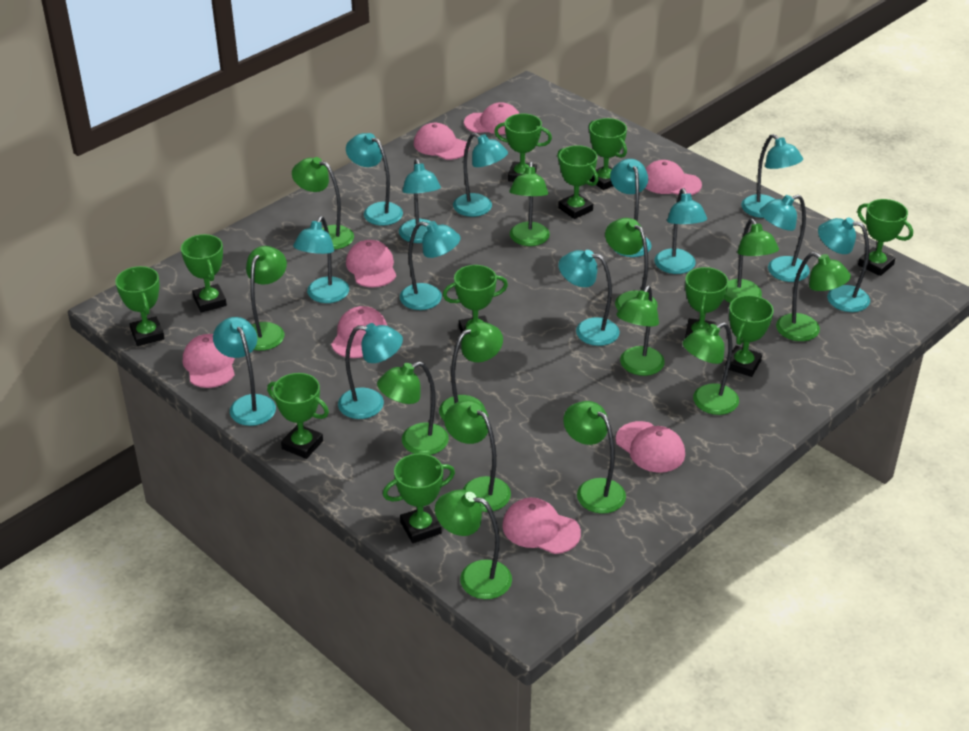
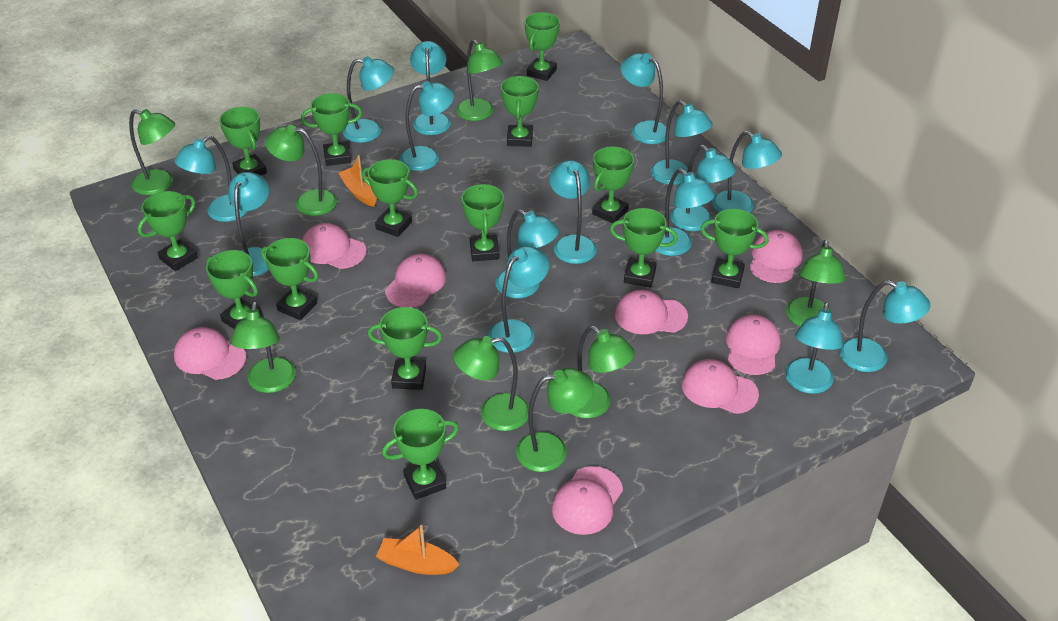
green lamp: [246,246,287,351] [292,157,354,250] [377,362,449,455] [435,490,512,599] [439,322,503,420] [444,400,511,512] [509,161,550,246] [563,401,626,514] [605,218,658,311] [617,286,665,376] [682,322,739,415] [724,218,779,303] [776,252,851,341] = 13 -> [129,109,175,195] [231,301,296,393] [265,125,337,216] [453,336,529,431] [456,39,503,121] [516,368,594,472] [570,326,635,418] [786,240,846,327] = 8
green trophy: [115,266,164,346] [181,234,227,312] [267,373,329,459] [383,453,455,543] [443,265,508,333] [494,114,552,182] [557,145,598,219] [589,118,627,190] [685,267,728,338] [725,295,774,377] [857,199,913,276] = 11 -> [138,191,198,271] [206,250,258,329] [219,107,267,176] [261,238,319,320] [301,93,362,166] [362,159,418,237] [368,307,442,390] [382,409,459,500] [461,184,504,261] [501,76,539,147] [524,12,560,81] [592,146,634,223] [610,208,678,287] [700,209,769,288] = 14
orange boat: none = 0 -> [338,155,377,207] [376,525,459,575] = 2
turquoise lamp: [213,317,276,426] [293,216,349,303] [338,323,403,419] [346,133,403,226] [399,159,441,243] [400,221,460,310] [453,133,508,217] [558,250,620,346] [610,159,652,257] [654,188,707,274] [741,134,803,218] [759,195,810,282] [818,218,870,312] = 13 -> [174,135,247,222] [228,172,269,277] [343,56,394,143] [400,81,454,171] [410,41,451,135] [488,246,549,353] [495,209,559,299] [549,160,597,264] [620,53,670,144] [651,100,713,185] [655,168,715,256] [670,145,736,231] [712,131,782,213] [785,302,843,394] [840,280,931,372] = 15

